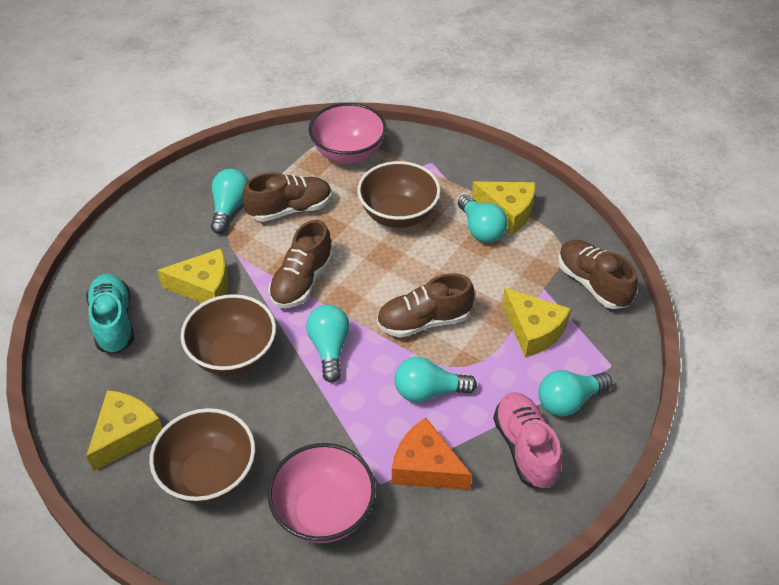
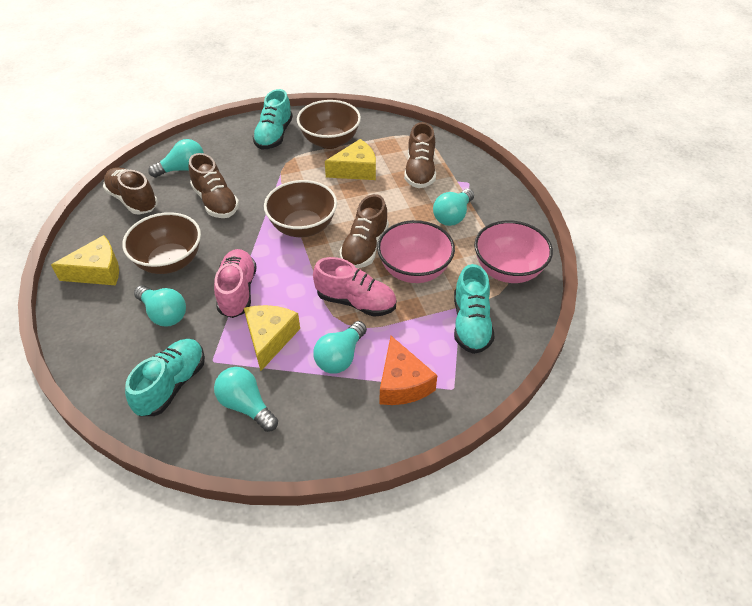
pink shoe: [493,392,562,489] = 1 -> [214,249,257,318] [313,257,396,317] = 2
turquoise shoe: [86,274,134,353] = 1 -> [125,339,205,416] [252,89,293,149] [454,264,494,354] = 3
yellow cheese: [86,390,163,471] [157,248,229,303] [472,181,535,235] [502,288,571,358] = 4 -> [51,235,119,285] [244,305,300,371] [325,139,376,180] = 3

